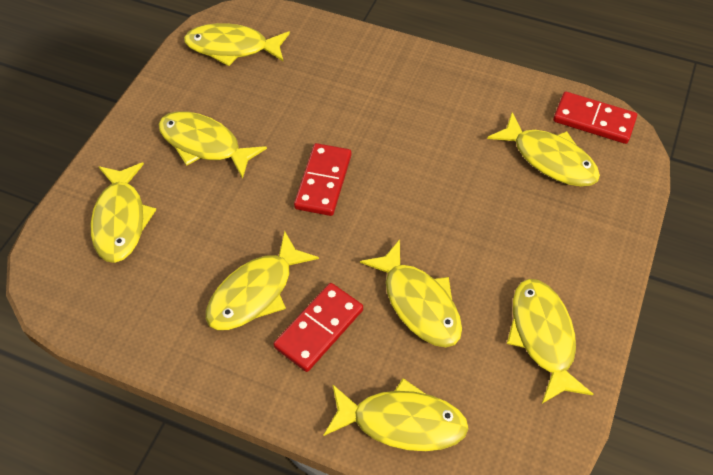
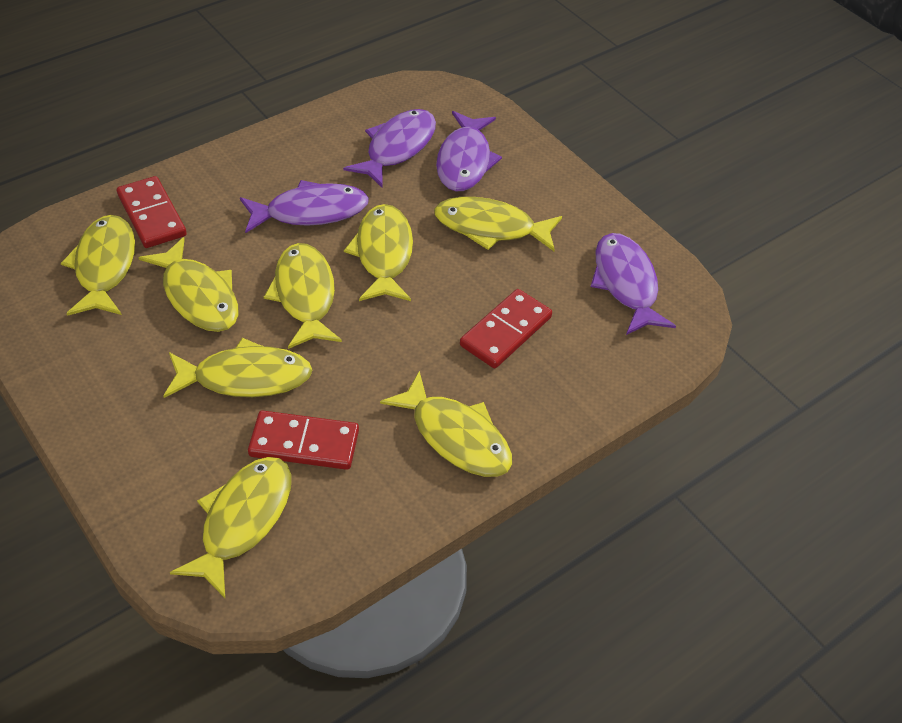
purple fish: none = 0 -> [240,180,369,233] [343,109,436,188] [436,111,502,191] [591,233,676,335] = 4

